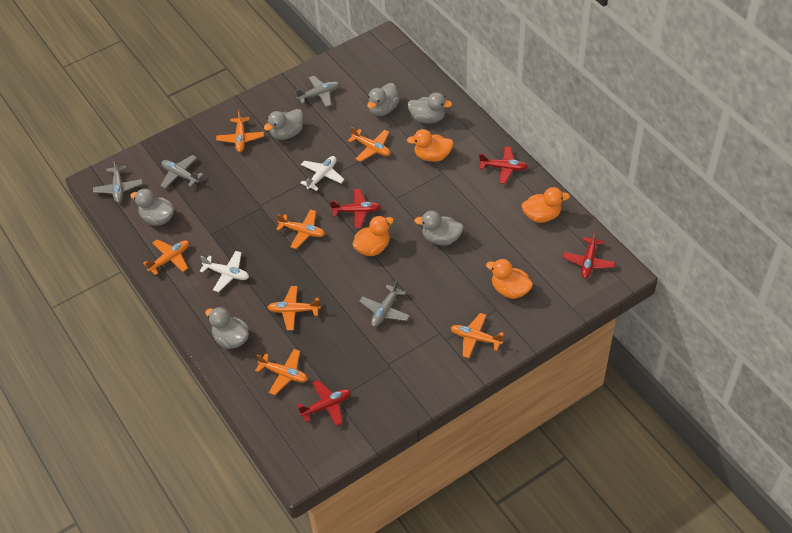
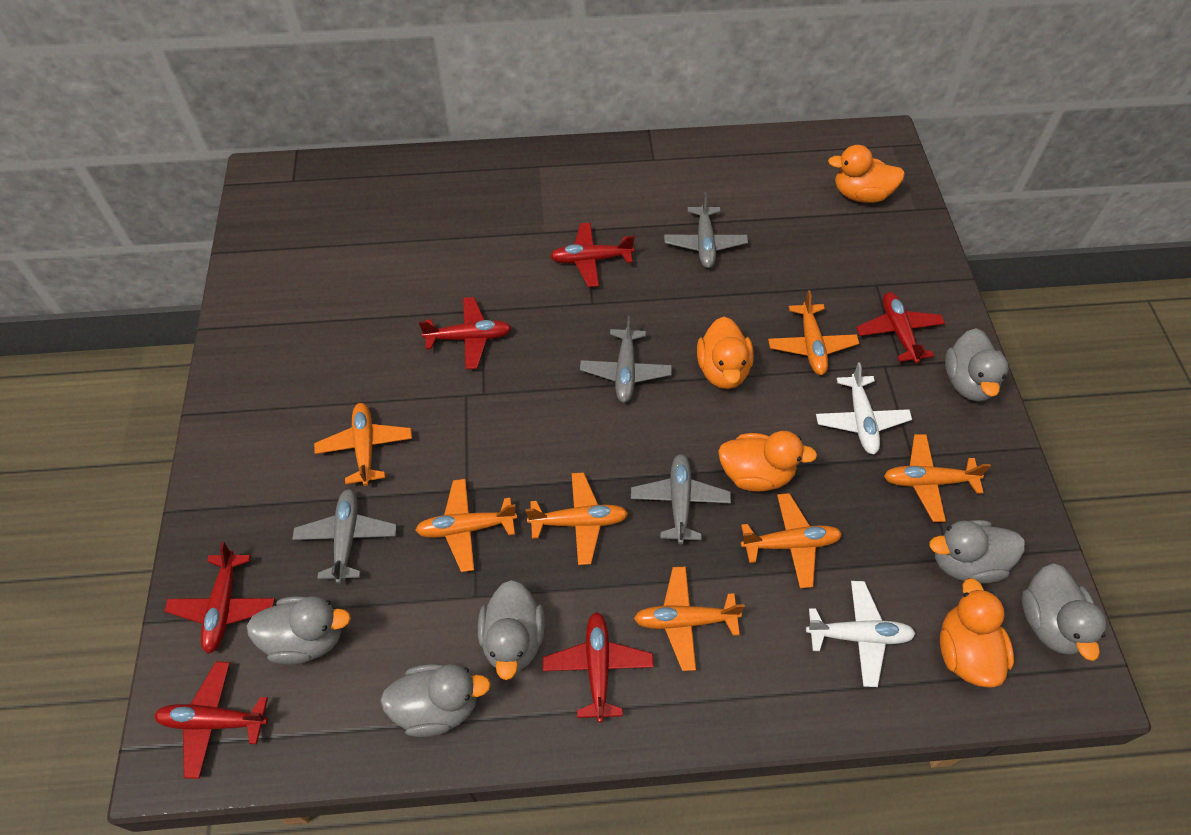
red plane: [297,380,351,426] [330,189,381,228] [479,146,528,184] [562,231,616,279] = 4 -> [154,661,268,779] [164,542,275,654] [419,297,511,369] [543,612,654,723] [550,223,635,287] [856,292,945,364] = 6

